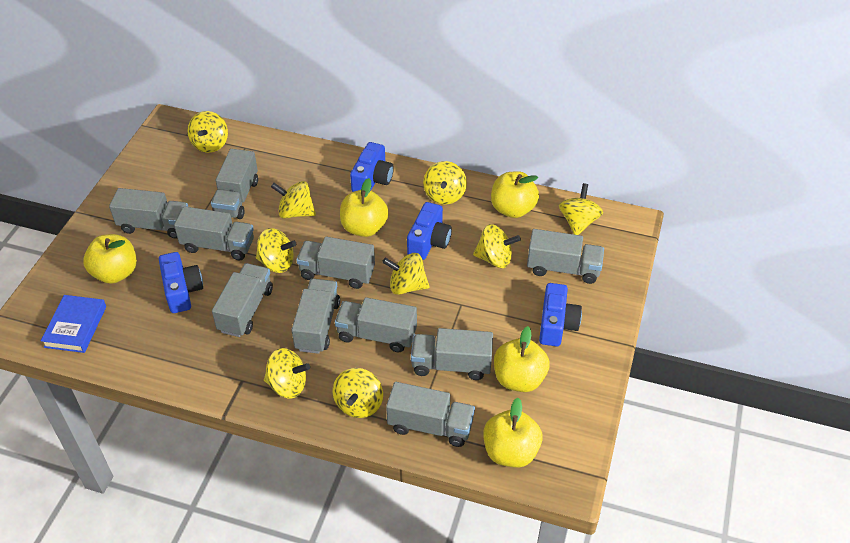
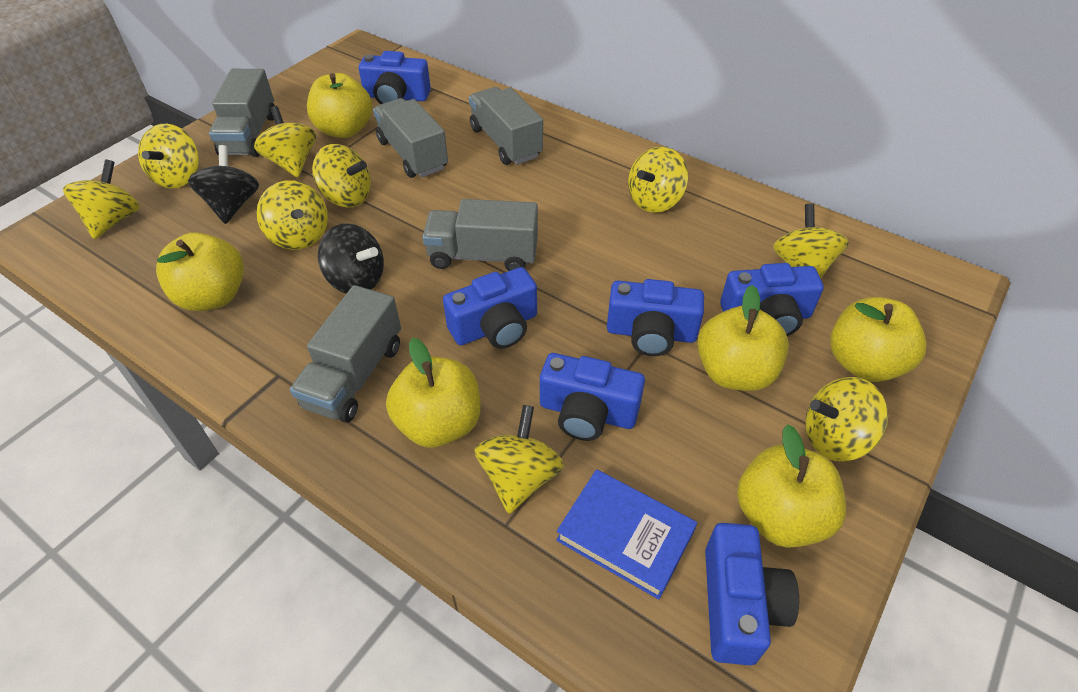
black spinning top: none = 0 -> [188,145,259,224] [318,223,384,294] = 2
blue camera: [159,252,203,313] [350,142,394,192] [407,202,452,260] [539,283,582,346] = 4 -> [359,51,431,104] [443,267,537,349] [540,353,645,441] [607,279,704,356] [705,523,799,665] [720,263,824,336] = 6
grey truck: [109,188,188,239] [174,206,254,260] [211,149,258,219] [212,263,273,337] [291,279,340,354] [296,237,375,289] [335,297,417,352] [386,382,475,447] [411,328,493,380] [527,229,604,284] = 10 -> [209,69,275,157] [290,285,401,423] [373,98,448,178] [423,199,538,271] [469,87,543,165] = 5
yellow apple: [83,234,137,284] [340,178,389,237] [483,398,543,468] [491,171,539,218] [494,326,550,392] = 5 -> [156,232,244,311] [307,73,372,138] [386,338,481,448] [697,285,789,391] [737,424,846,548] [830,297,926,382] = 6

